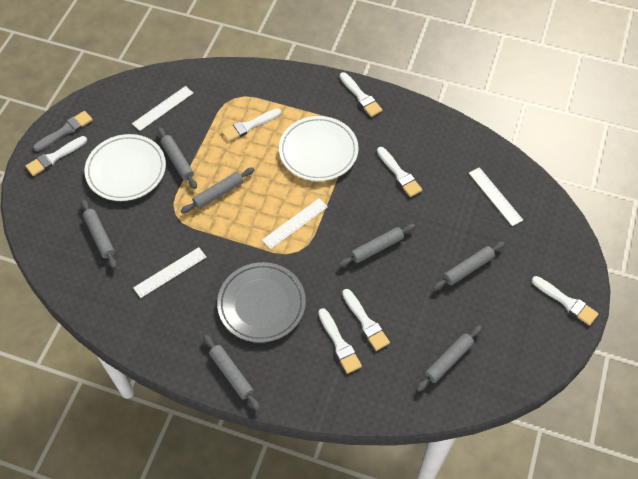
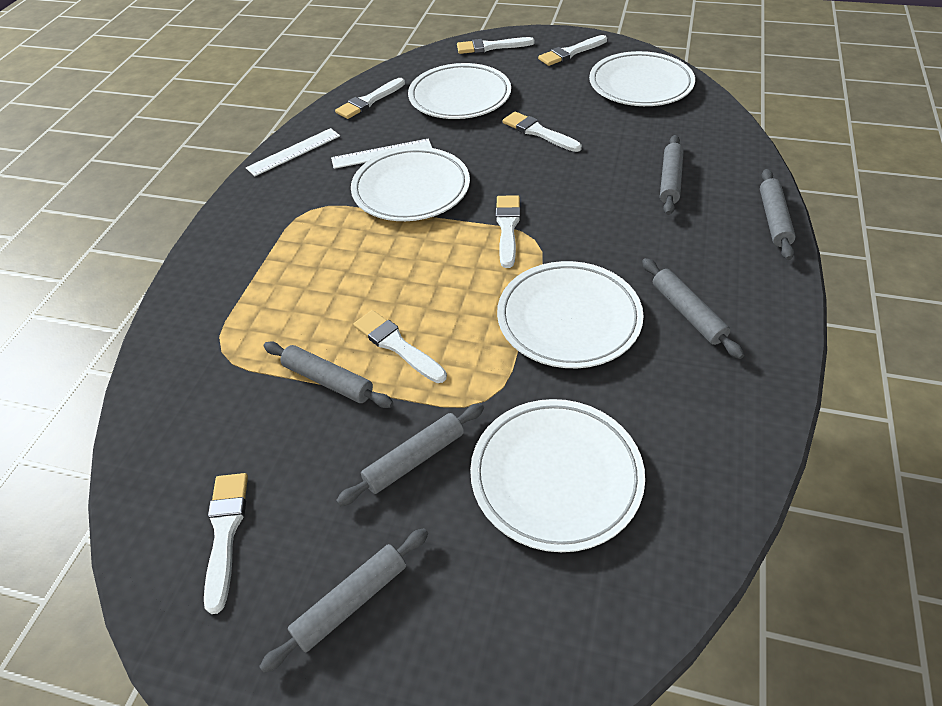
grey brush: [33,111,93,151] = 1 -> none = 0
grey plate: [217,262,306,343] = 1 -> none = 0
grey rolling pin: [81,199,117,269] [158,127,197,189] [181,167,254,214] [203,335,260,411] [339,224,416,267] [416,325,482,392] [433,242,505,290] = 7 -> [259,528,428,673] [264,341,394,408] [336,403,484,506] [642,258,744,359] [660,135,684,215] [760,169,796,260] = 6
white plate: [84,134,166,201] [279,116,359,181] = 2 -> [351,147,470,221] [408,63,511,119] [470,399,645,552] [497,261,644,368] [589,51,695,106] = 5
white ruler: [132,86,193,131] [133,247,206,298] [262,199,328,249] [469,167,523,226] = 4 -> [246,128,340,176] [331,139,432,169] = 2

